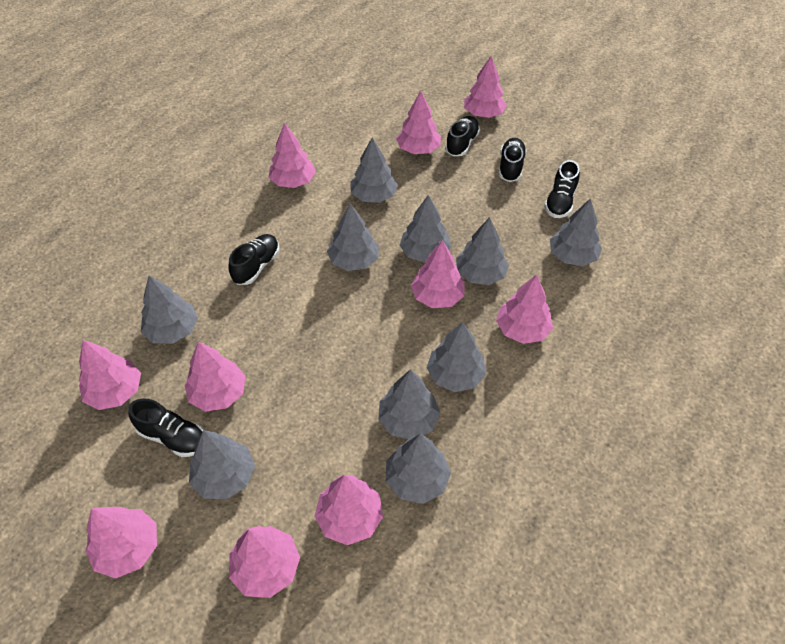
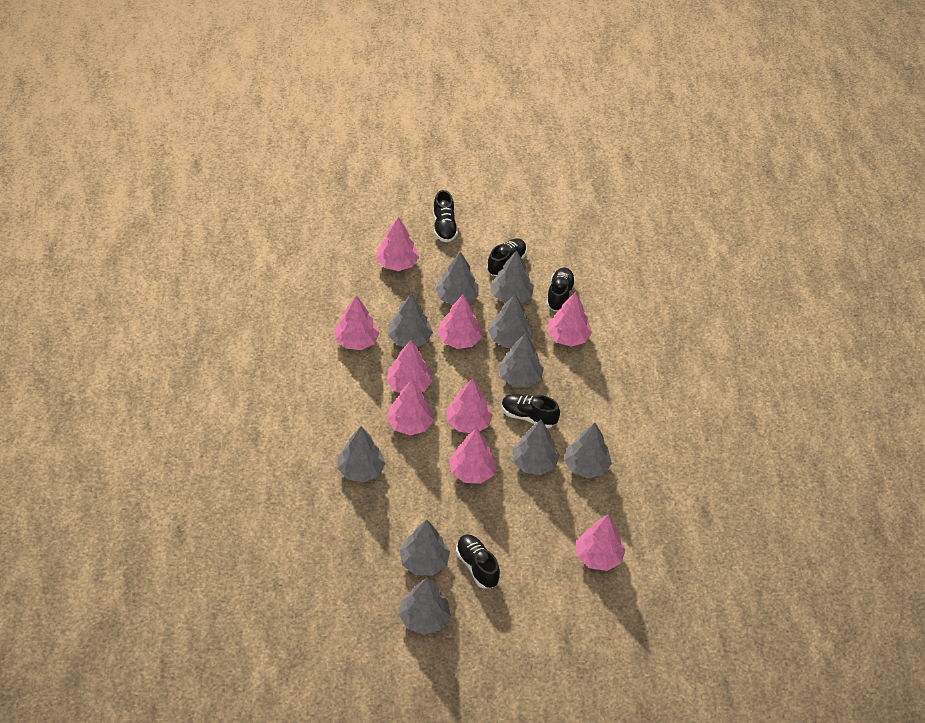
pink tree: [79,340,141,410] [85,507,157,579] [185,341,246,412] [229,526,300,598] [268,123,316,188] [314,475,383,545] [396,91,441,154] [411,240,465,308] [464,56,507,118] [496,274,553,344] = 10 -> [335,295,380,350] [376,217,419,271] [386,340,433,393] [387,379,434,435] [437,294,482,349] [446,378,493,433] [449,428,497,484] [548,292,592,347] [576,514,626,571] = 9

